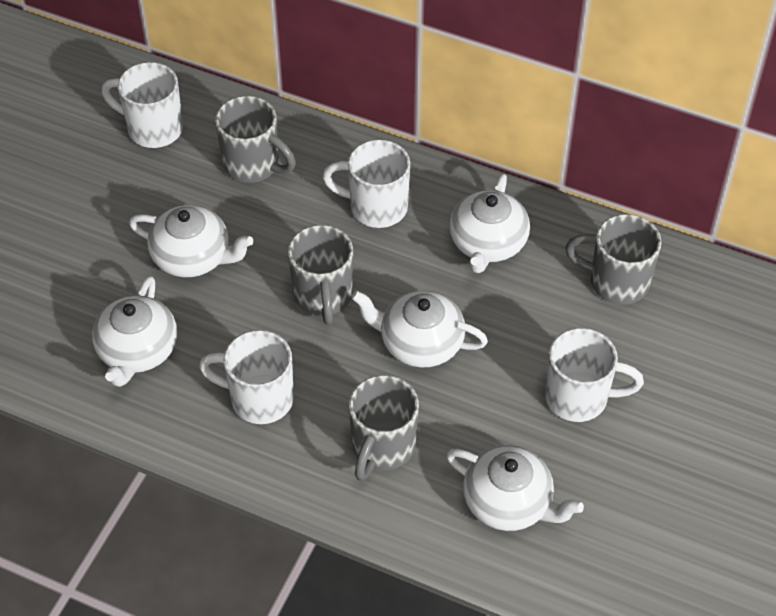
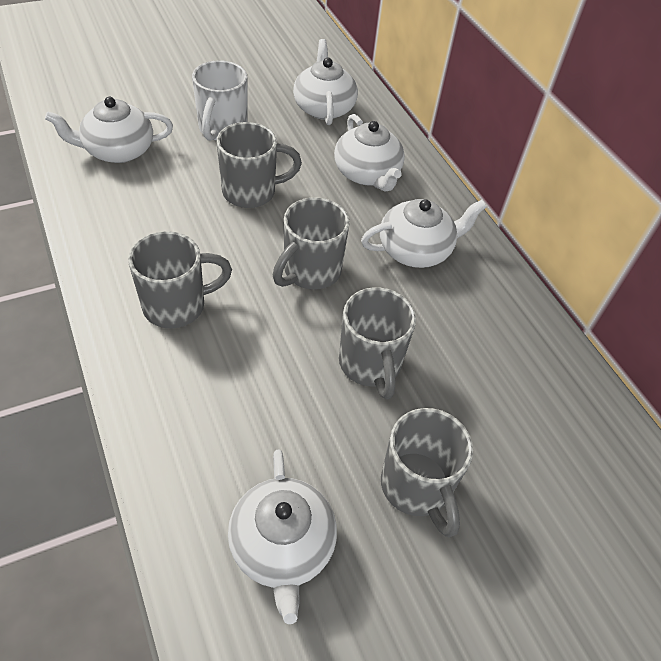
grey mug: [215,96,296,183] [288,225,353,325] [349,375,419,481] [565,214,662,305] = 4 -> [128,231,232,328] [217,122,302,208] [273,198,350,290] [339,287,416,399] [381,408,473,538] = 5
white mug: [101,62,183,148] [199,330,294,424] [322,140,410,228] [545,328,644,422] = 4 -> [192,61,247,141] = 1

